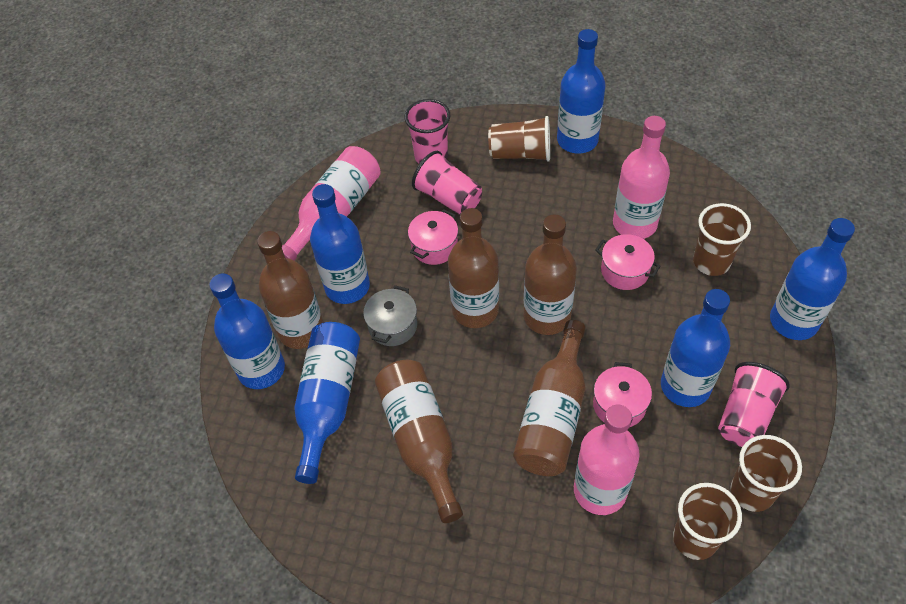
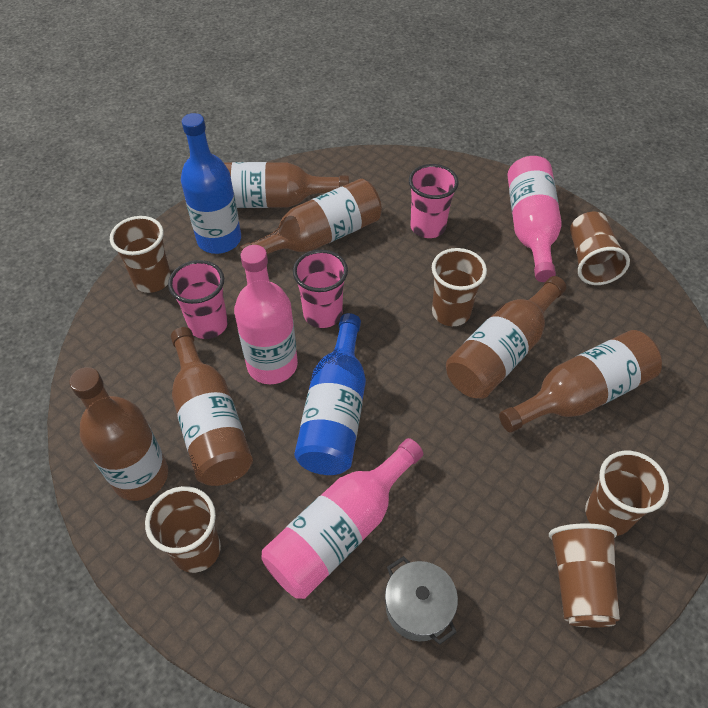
blue bottle: [209,273,285,389] [294,322,360,484] [310,184,370,304] [557,29,606,154] [661,289,730,407] [770,218,855,340] = 6 -> [181,113,241,254] [294,313,366,475] = 2
brown bottle: [257,231,324,349] [375,360,463,523] [448,208,499,328] [513,320,586,476] [524,214,577,335] = 5 -> [69,367,168,501] [171,327,253,486] [224,162,349,208] [240,179,382,254] [446,276,566,399] [499,330,662,433] = 6
brown cup: [488,116,550,162] [673,483,742,560] [693,203,751,276] [731,435,802,512] = 4 -> [110,216,171,293] [145,486,221,573] [432,248,487,326] [549,523,620,628] [570,212,630,285] [585,451,669,536] = 6
pink pot: [408,209,458,265] [593,362,652,428] [595,234,661,290] = 3 -> none = 0

